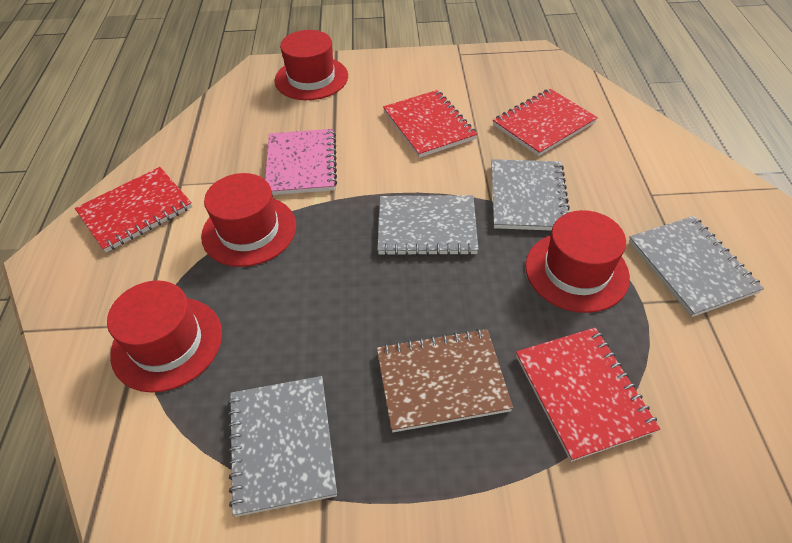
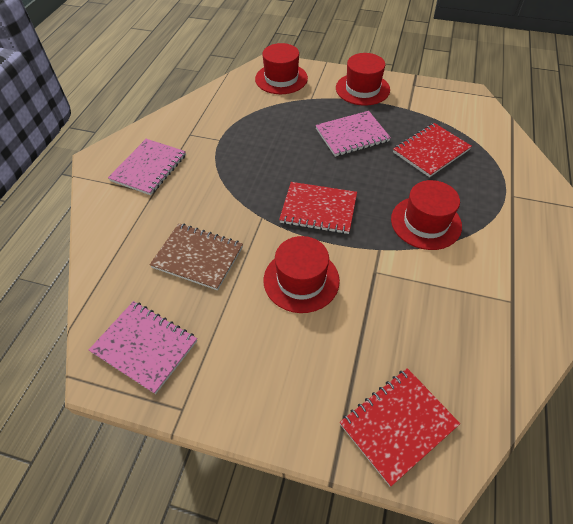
grey notebook: [228,376,337,517] [377,195,479,256] [491,159,570,231] [629,216,764,317] = 4 -> none = 0
pink notebook: [265,129,337,195] = 1 -> [89,301,197,394] [108,139,186,195] [315,111,391,157] = 3
red notebook: [75,167,192,252] [383,90,477,158] [493,89,598,156] [516,328,660,462] = 4 -> [279,182,357,234] [340,368,460,486] [393,123,472,177] = 3

